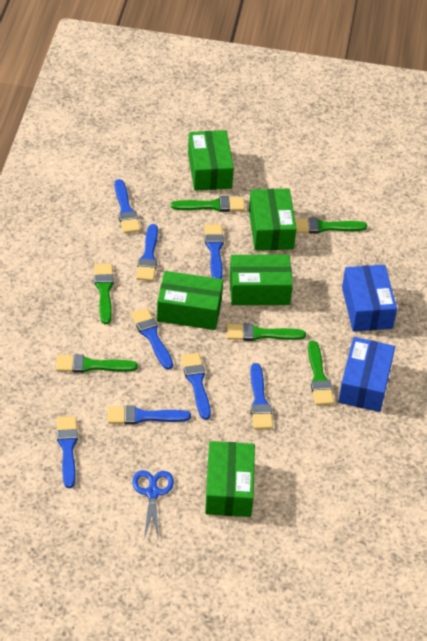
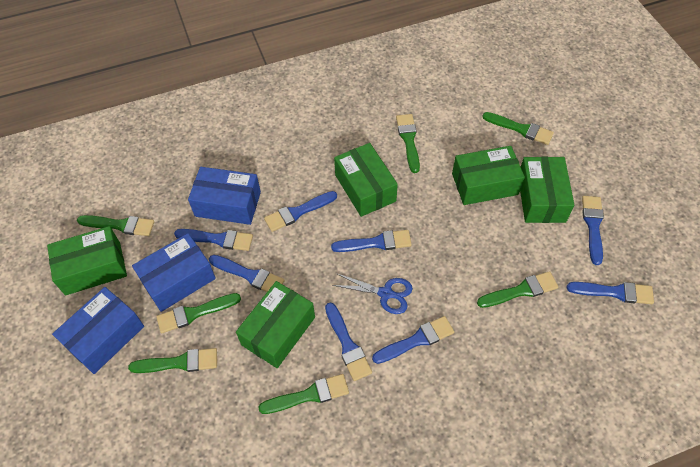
blue box: [338,337,395,412] [342,265,397,331] = 2 -> [52,287,144,374] [132,233,216,312] [188,167,261,225] = 3
green brush: [56,354,138,373] [94,263,114,324] [171,196,245,212] [227,323,306,341] [295,217,367,234] [308,341,334,405] = 6 -> [77,215,154,236] [128,348,217,373] [156,293,241,333] [258,374,349,414] [396,114,420,173] [477,271,558,308] [482,112,554,145] = 7

